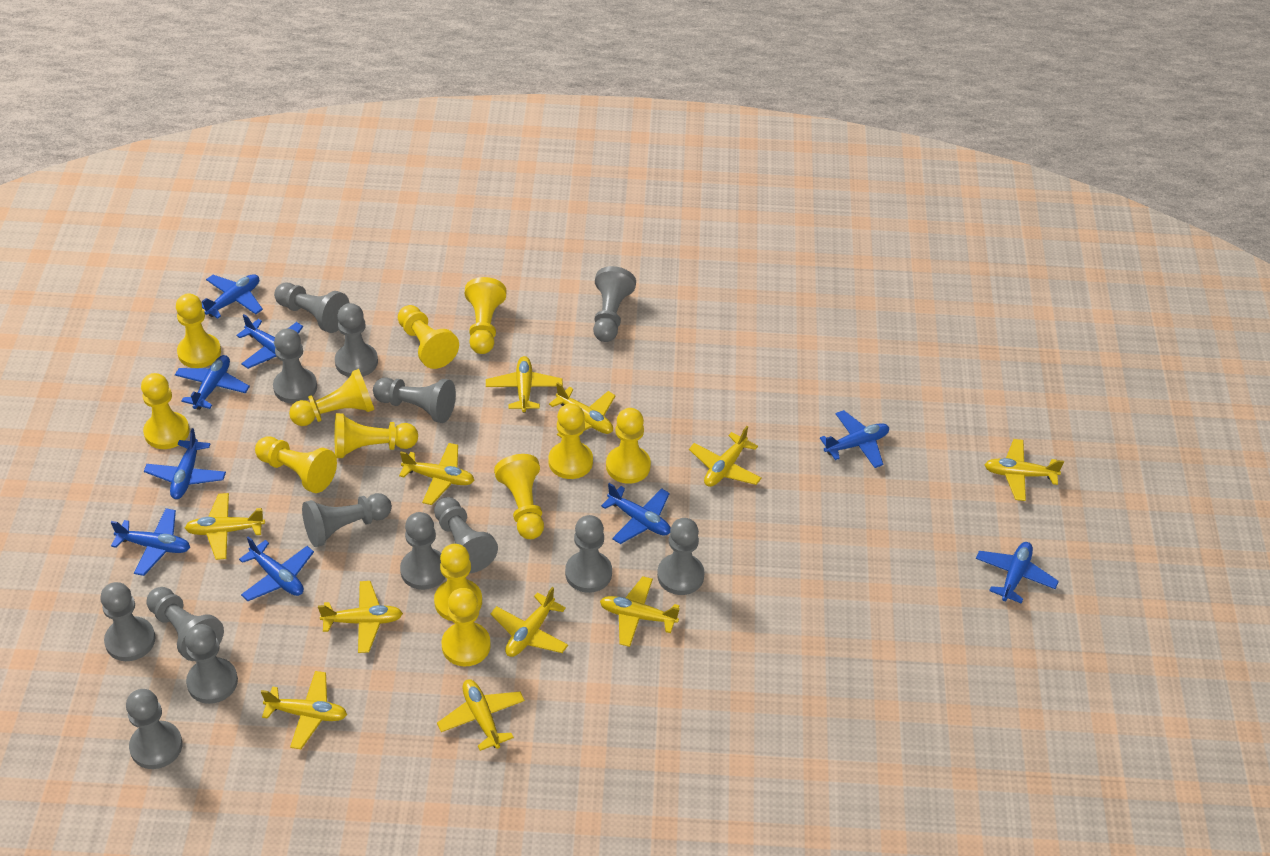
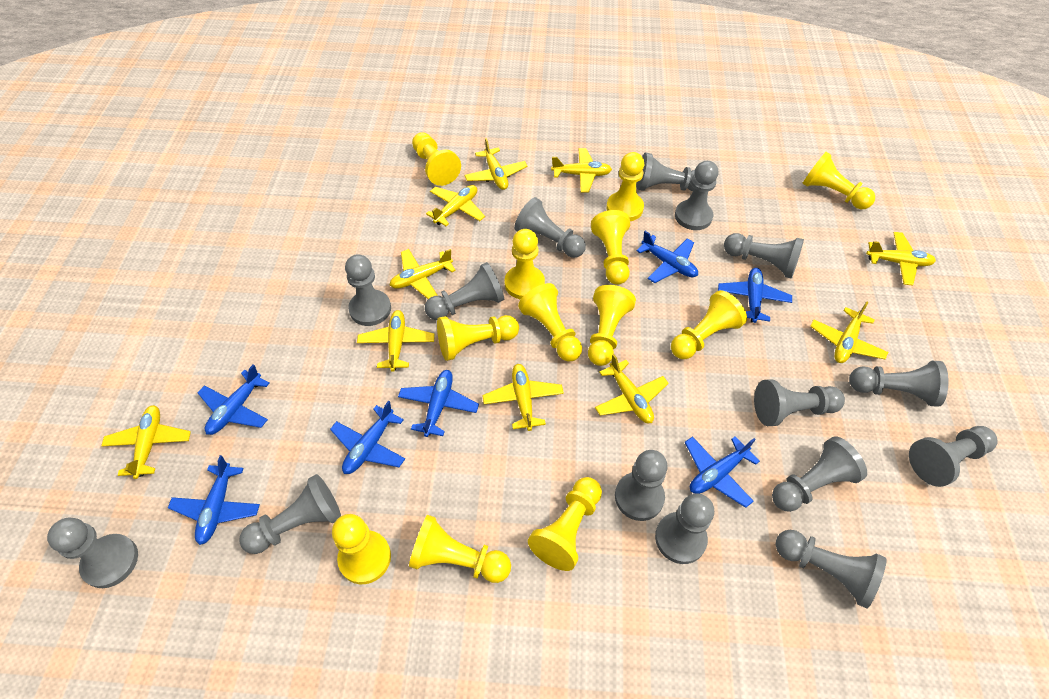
blue plane: [111,508,190,576] [144,428,226,499] [175,355,250,410] [202,274,263,319] [236,314,303,369] [239,536,314,601] [601,483,670,544] [820,410,889,468] [976,542,1059,604] = 9 -> [168,455,260,545] [198,364,270,435] [330,401,405,474] [398,370,479,437] [637,231,698,283] [685,436,760,508] [718,268,792,323] = 7
grey pawn: [100,582,156,661] [126,689,183,769] [146,587,224,661] [185,624,238,704] [273,328,317,404] [274,283,350,333] [302,493,392,547] [335,303,378,377] [373,377,456,423] [400,512,446,590] [434,497,498,573] [565,515,612,593] [593,266,636,342] [657,518,705,595] = 14 -> [47,518,138,588] [240,474,341,554] [345,254,391,326] [425,262,504,320] [514,197,586,258] [615,450,668,521] [636,152,695,191] [655,494,714,564] [675,161,718,230] [724,233,804,279] [754,379,845,426] [772,436,867,512] [776,530,887,609] [849,361,949,407] [909,426,998,487] = 15
yellow plane: [185,493,265,560] [261,671,347,749] [318,581,403,653] [399,443,475,505] [437,679,525,751] [486,356,563,413] [490,587,568,657] [549,382,616,438] [600,576,680,647] [689,426,762,487] [985,439,1064,501] = 11 -> [101,405,191,479] [357,310,435,372] [389,249,456,299] [426,185,485,226] [464,138,528,190] [482,364,564,431] [551,148,612,193] [595,354,669,423] [810,301,888,363] [866,232,936,286] = 10

